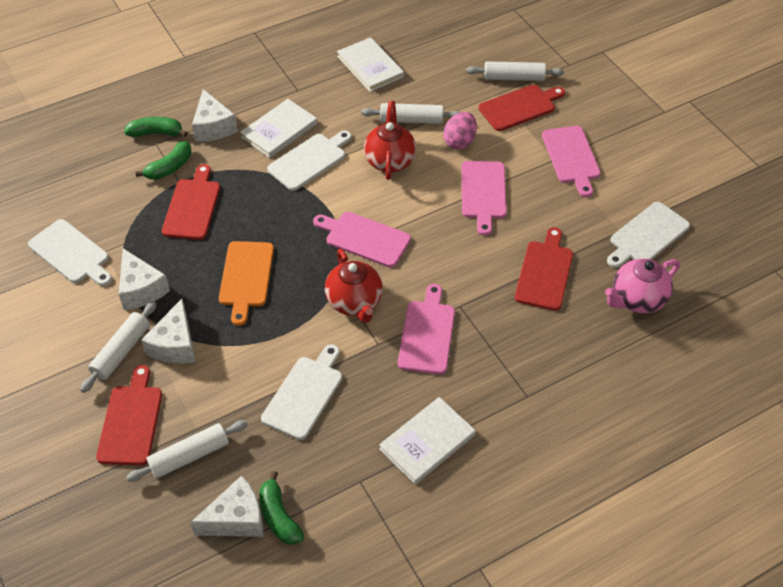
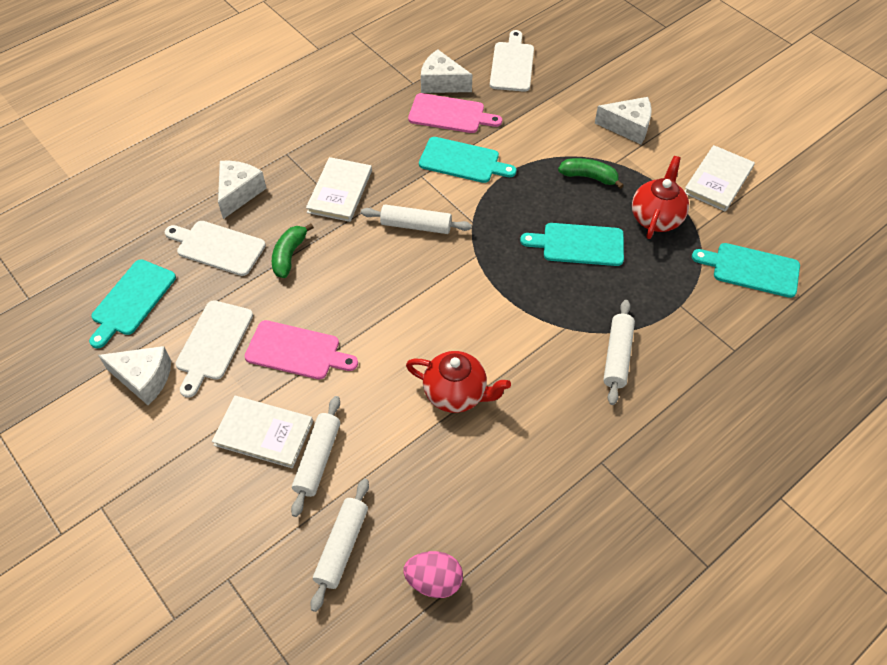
green banana: [124,117,188,137] [135,141,191,180] [259,471,304,545] = 3 -> [272,223,314,278] [558,158,624,189] = 2
orange cutting board: [219,241,274,326] = 1 -> none = 0
pink cutting board: [313,212,411,268] [398,284,455,375] [462,161,507,236] [542,126,601,197] = 4 -> [245,320,358,380] [408,93,502,133] = 2
pink teapot: [605,259,680,313] = 1 -> none = 0
red cutting board: [96,365,162,466] [162,164,220,240] [479,85,565,131] [515,227,573,311] = 4 -> none = 0
turquoise cutting board: none = 0 -> [89,259,176,348] [419,137,516,183] [520,223,624,266] [692,243,800,298] = 4
white cutting board: [28,219,112,286] [261,344,342,440] [267,130,352,191] [607,202,690,268] = 4 -> [165,221,266,276] [175,300,253,398] [490,30,534,92] = 3

